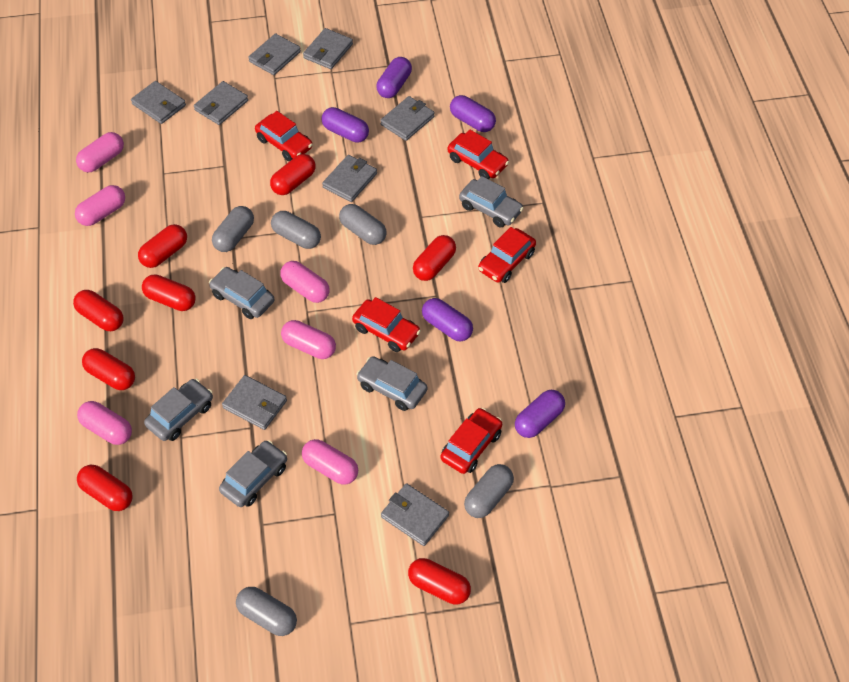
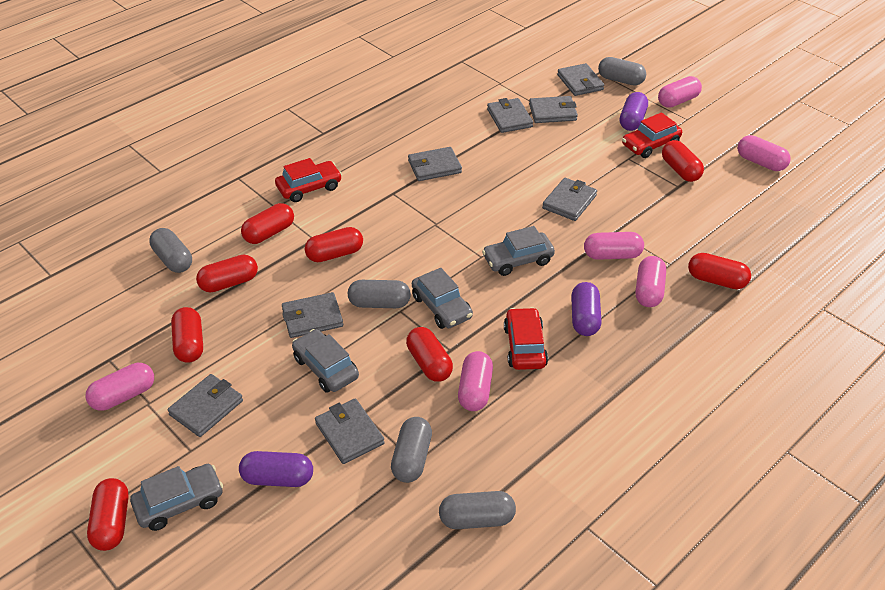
grey car: [144,379,213,441] [209,267,274,319] [219,440,287,507] [356,356,428,411] [459,176,524,227] = 5 -> [130,464,223,531] [292,329,359,393] [412,268,473,329] [482,226,555,276] = 4
purple capsule: [321,107,369,142] [376,57,412,98] [422,298,473,341] [450,95,496,132] [515,390,565,438] = 5 -> [239,451,313,487] [571,282,602,336] [620,92,648,131] = 3
red car: [255,111,313,161] [352,297,421,352] [441,408,502,474] [447,130,509,179] [478,227,536,283] = 5 -> [275,158,342,202] [504,307,548,370] [622,113,682,158] = 3

